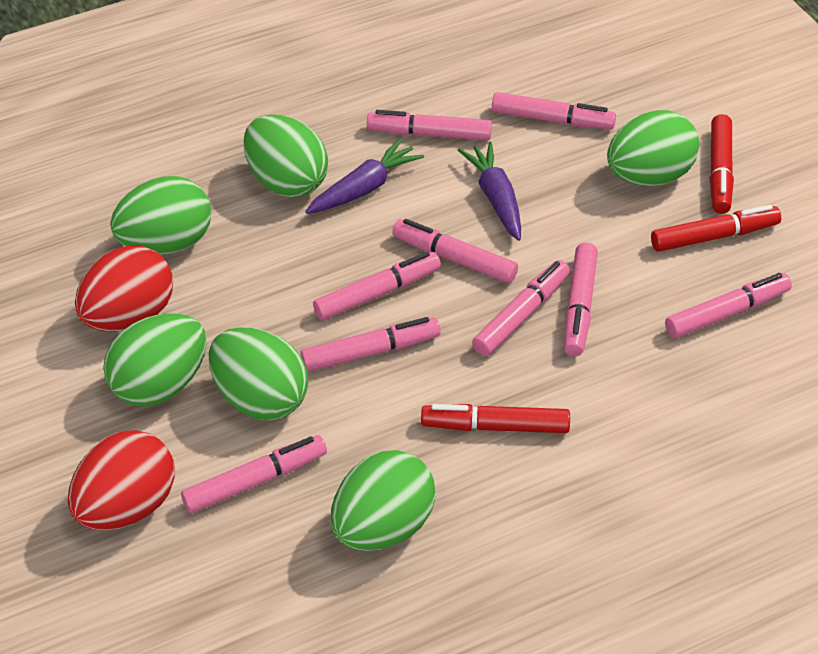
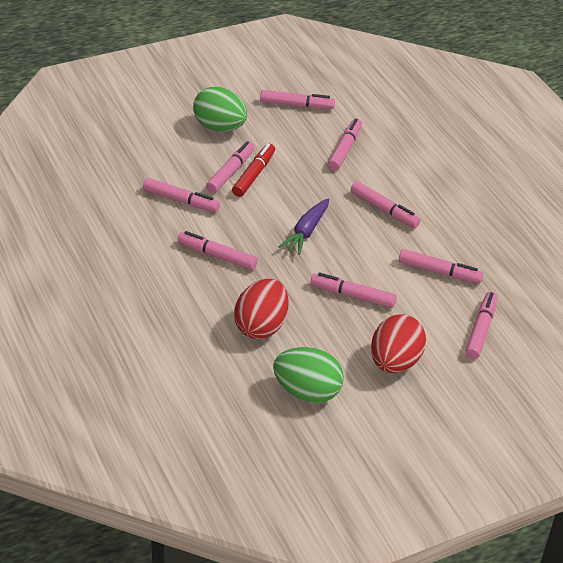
green egg: [103,313,207,406] [110,176,211,254] [209,327,308,421] [243,114,328,197] [331,450,436,551] [607,110,699,186] = 6 -> [193,87,247,132] [273,347,344,403] = 2
purple carrot: [305,138,424,214] [458,142,521,241] = 2 -> [278,199,329,255] = 1
red marker: [421,404,570,433] [651,205,781,252] [710,114,734,214] = 3 -> [232,143,275,197] = 1

